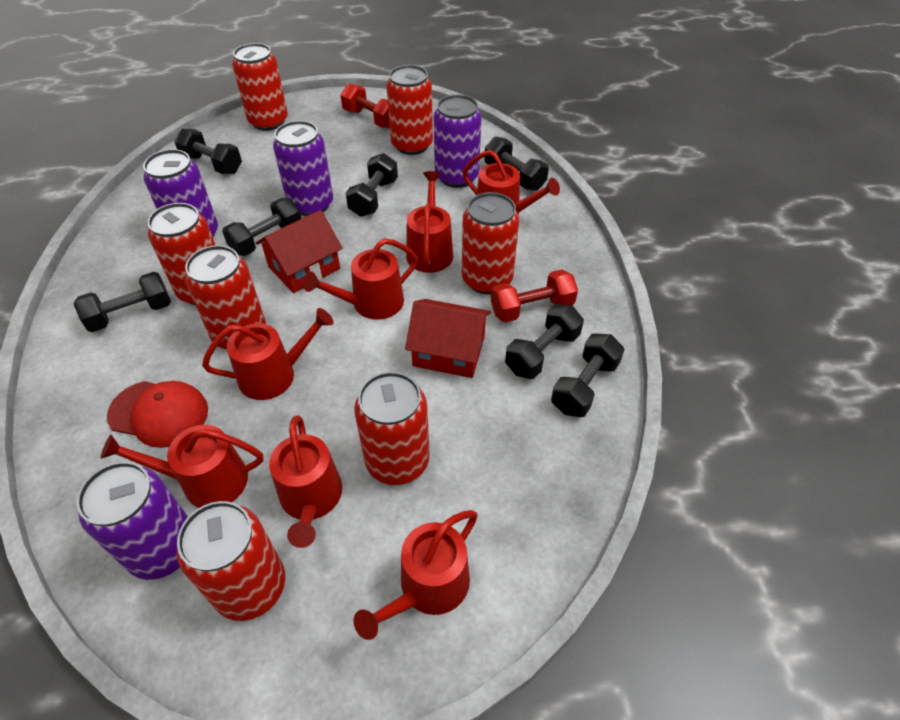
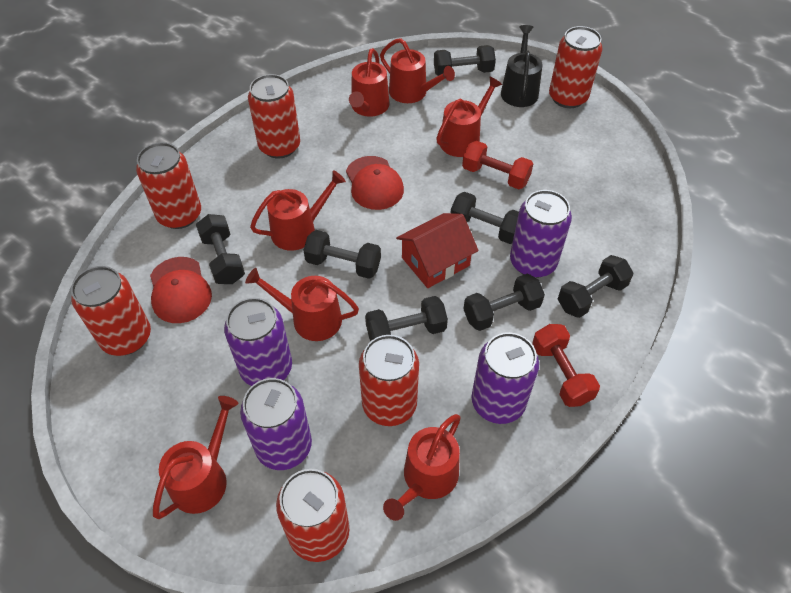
black watering can: none = 0 -> [501,25,543,107] = 1
red can: [148,203,215,305] [177,501,285,621] [185,245,266,349] [232,43,288,131] [354,372,430,485] [386,65,433,155] [462,192,519,294] = 7 -> [71,266,151,356] [136,142,201,229] [248,74,300,158] [276,469,349,562] [359,335,419,426] [549,26,603,108] = 6
red cap: [107,381,208,448] = 1 -> [150,257,212,323] [346,156,404,210] = 2
red house: [256,210,343,293] [405,299,491,378] = 2 -> [396,213,479,288] = 1

